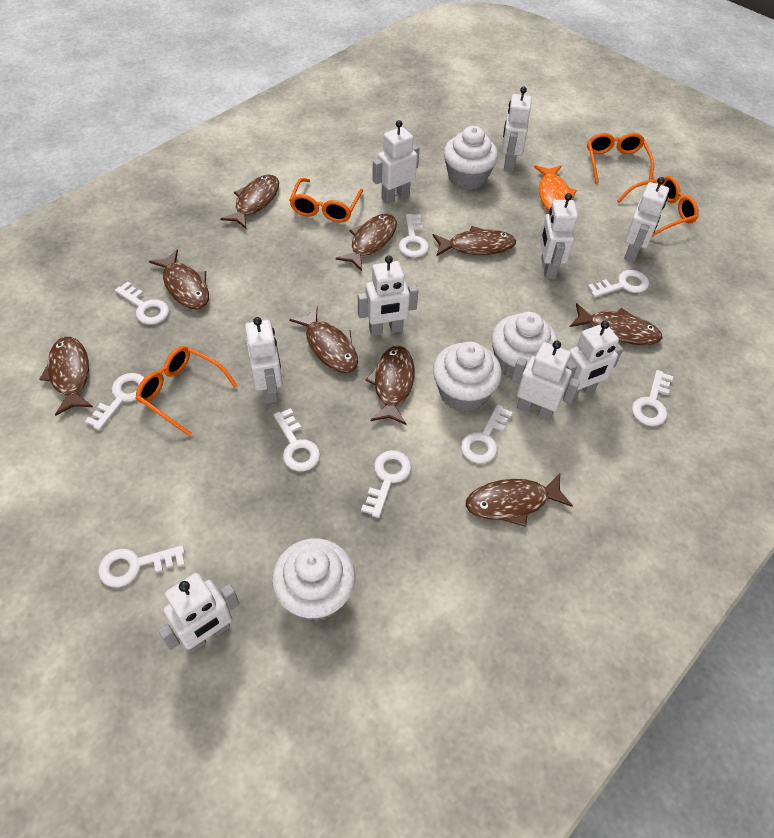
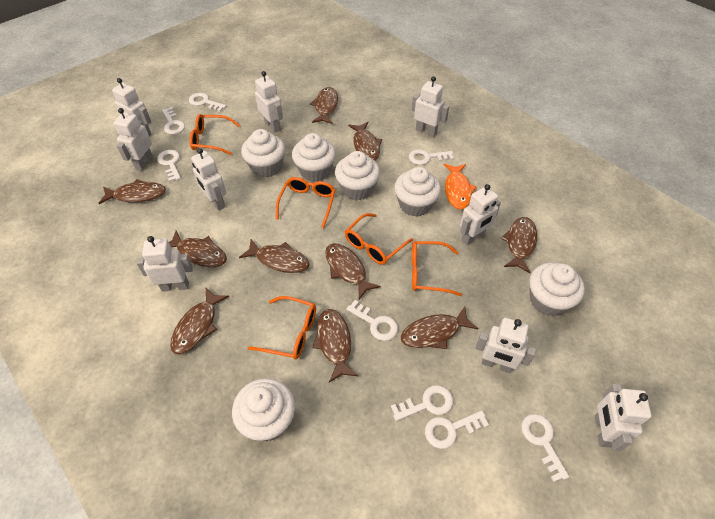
brown fish: [39,337,93,416] [149,249,209,309] [220,175,279,229] [289,307,358,373] [335,214,397,271] [365,346,415,425] [432,226,516,256] [466,473,573,527] [570,303,662,345] = 9 -> [98,179,166,204] [169,231,227,267] [170,288,229,354] [239,239,309,273] [310,87,338,124] [312,309,358,383] [325,243,381,300] [348,122,382,161] [401,307,478,349] [501,217,537,273] = 10
orange glasses: [136,346,238,436] [289,178,363,223] [587,133,654,183] [617,176,699,237] = 4 -> [189,114,240,155] [248,296,316,360] [276,177,336,228] [345,213,413,265] [412,241,462,296] = 5
white cupcake: [272,538,355,621] [433,342,502,412] [444,126,498,190] [492,312,558,379] = 4 -> [232,378,295,441] [241,129,285,178] [292,133,336,182] [335,151,380,200] [394,167,441,217] [529,262,585,316] = 6
white key: [85,373,145,430] [98,545,185,587] [115,282,169,325] [274,408,320,471] [361,450,411,518] [399,214,429,258] [461,405,513,464] [587,270,649,297] [632,370,673,426] = 9 -> [157,150,181,182] [162,107,185,135] [189,93,226,112] [346,300,398,341] [391,385,453,421] [409,149,454,165] [425,410,489,449] [521,414,569,482] = 8

